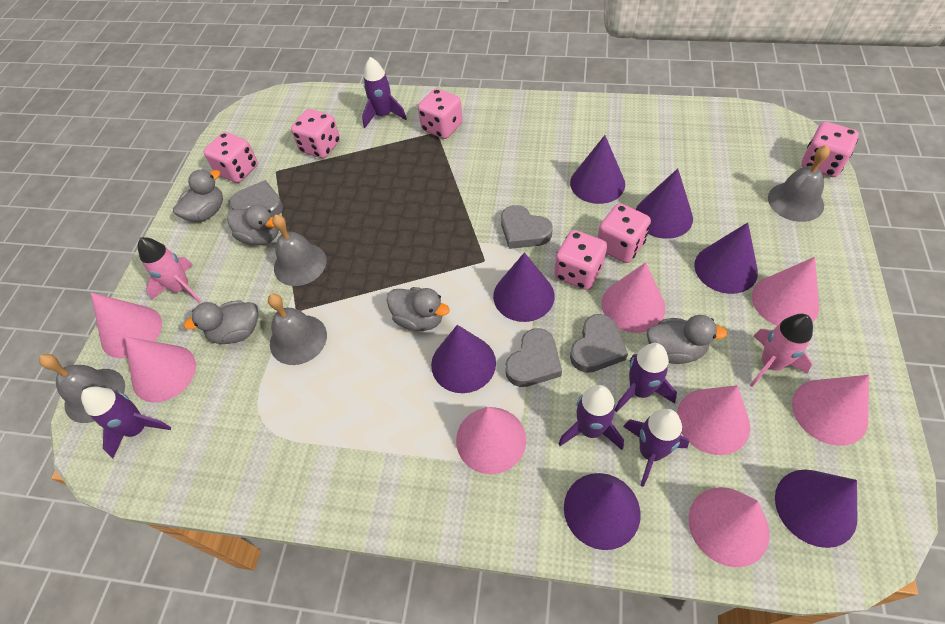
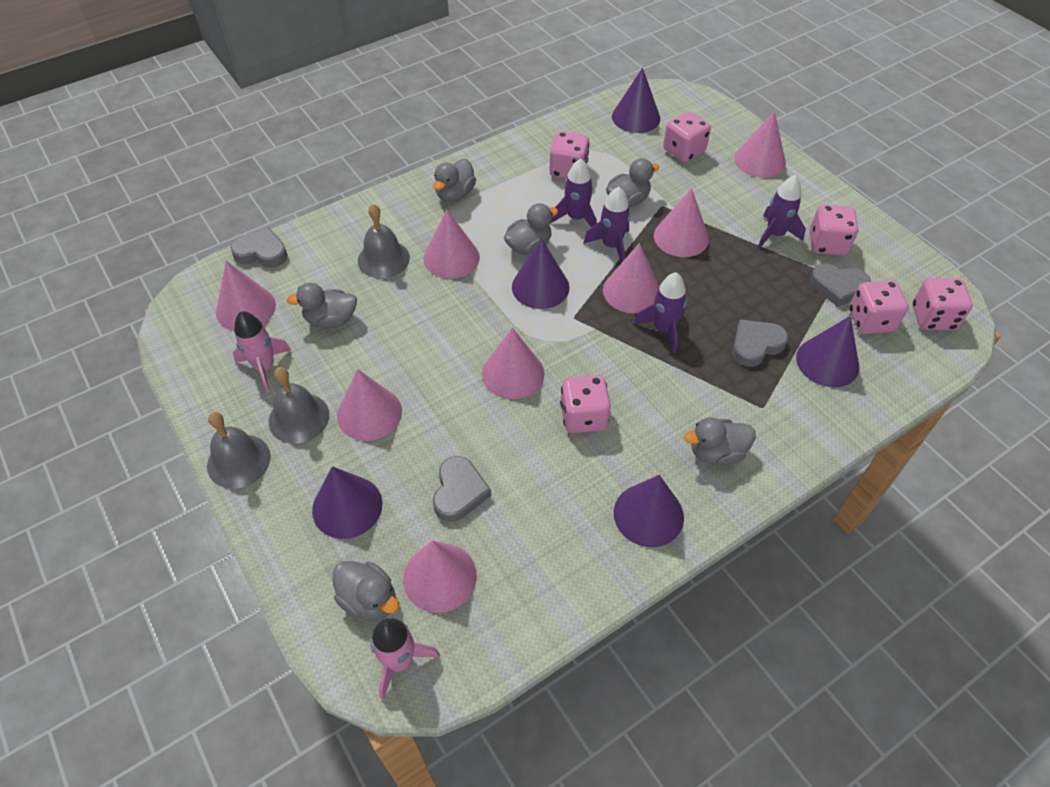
grey bell: [39,354,125,423] [268,294,327,365] [272,215,327,286] [768,145,830,222] = 4 -> [207,412,271,489] [269,367,329,444] [358,204,410,278] = 3
grey duck: [173,170,223,222] [184,300,258,344] [227,204,278,245] [387,287,450,331] [647,315,727,364] = 5 -> [287,283,357,328] [333,561,399,621] [433,159,476,202] [504,203,558,255] [606,158,659,207] [684,417,756,465] = 6
purple cone: [431,325,496,393] [493,252,555,322] [564,473,641,550] [570,135,625,204] [635,168,693,239] [694,222,758,294] [775,470,857,548] = 7 -> [312,466,382,539] [512,239,569,309] [612,68,660,133] [614,475,684,547] [796,316,859,387] = 5
purple rocket: [81,387,171,458] [362,57,407,128] [558,385,624,450] [614,343,677,412] [623,409,689,487] = 5 -> [551,158,597,228] [583,187,630,263] [634,272,687,353] [757,175,806,249] = 4

